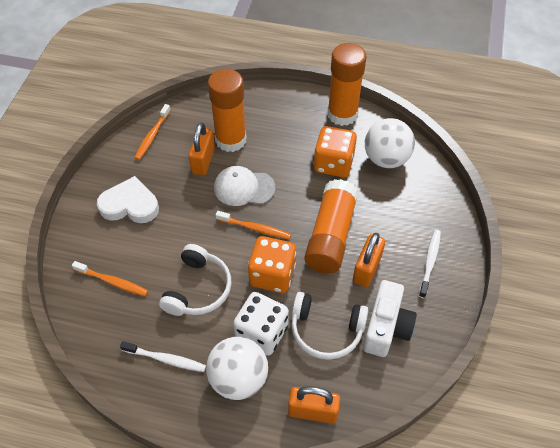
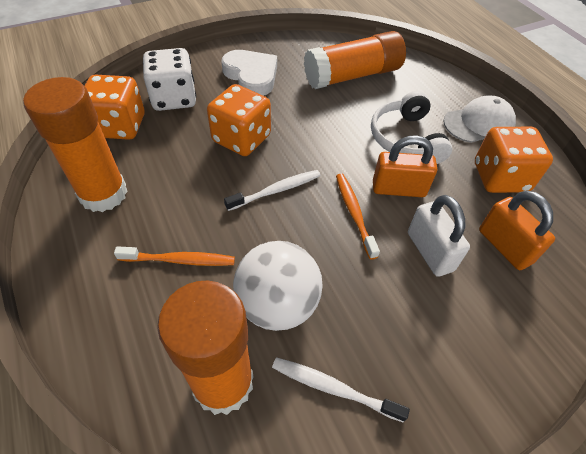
orange dice: [248,236,296,293] [314,126,357,178] = 2 -> [85,74,145,140] [207,84,271,156] [475,127,553,193] = 3
orange padlock: [189,122,215,175] [288,386,340,424] [353,233,385,287] = 3 -> [373,135,437,197] [479,190,555,270] = 2
orange toothbrush: [72,261,148,296] [134,104,171,160] [216,211,291,239] = 3 -> [114,246,235,266] [336,174,380,260] = 2
white ball: [206,337,268,400] [365,118,415,168] = 2 -> [233,241,323,331] = 1
white camera: [363,280,417,357] = 1 -> none = 0
white headphones: [159,244,232,316] [291,292,369,360] = 2 -> [371,91,452,164] = 1
white padlock: none = 0 -> [408,195,470,277] = 1

